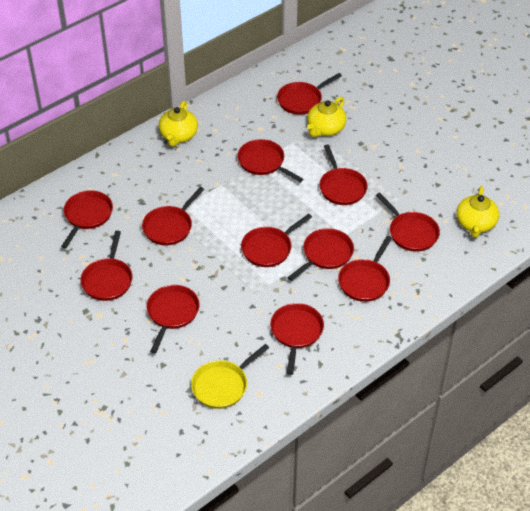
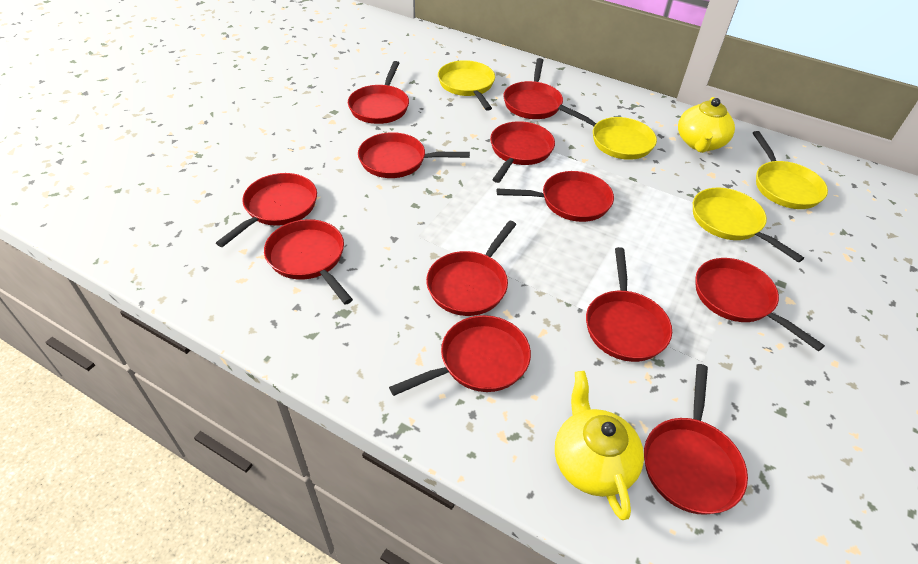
yellow pan: [191,344,269,409] = 1 -> [438,60,495,111] [558,105,657,160] [693,188,804,262] [753,131,828,209] = 4
yellow teapot: [159,101,198,147] [307,97,346,137] [456,186,499,238] = 3 -> [555,371,644,520] [678,97,735,153] = 2

